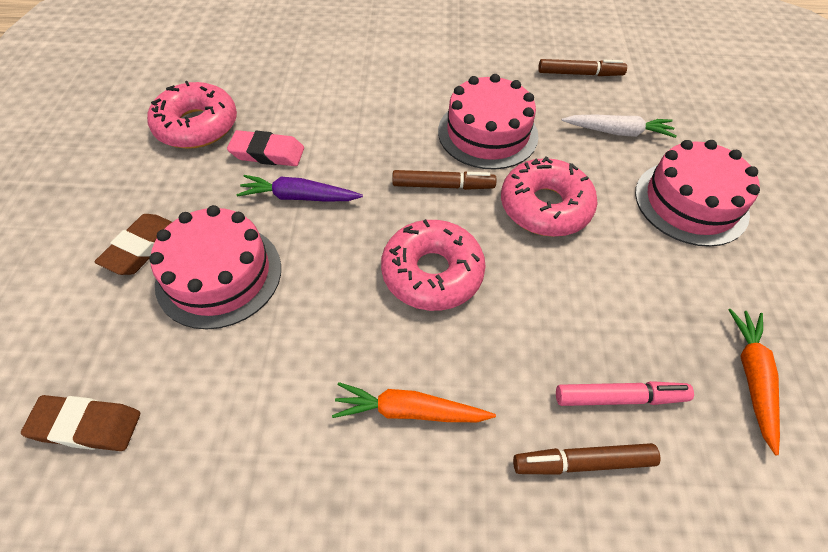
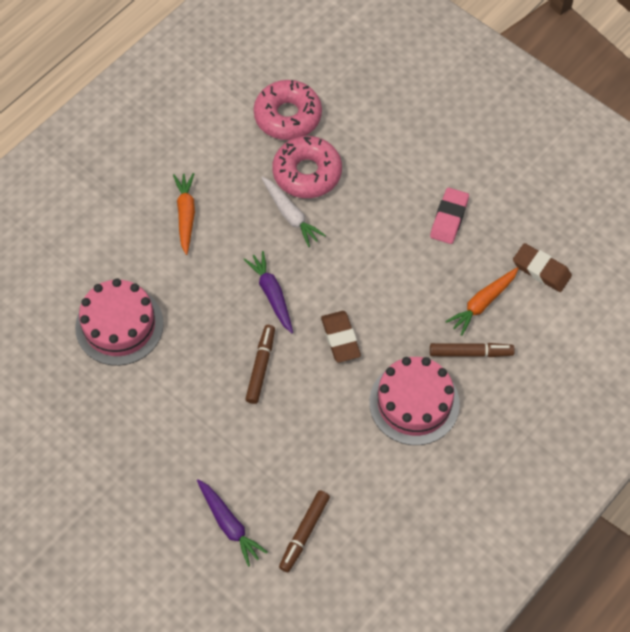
pink cake: [149,205,281,329] [438,74,538,169] [635,140,760,247] = 3 -> [75,278,164,366] [369,357,460,445] = 2
pink donut: [147,81,237,149] [381,219,486,311] [501,157,598,237] = 3 -> [254,80,322,140] [272,136,342,198] = 2
pink marker: [556,381,694,406] = 1 -> none = 0
purple carrot: [237,175,363,202] = 1 -> [197,479,268,567] [243,251,293,333] = 2

